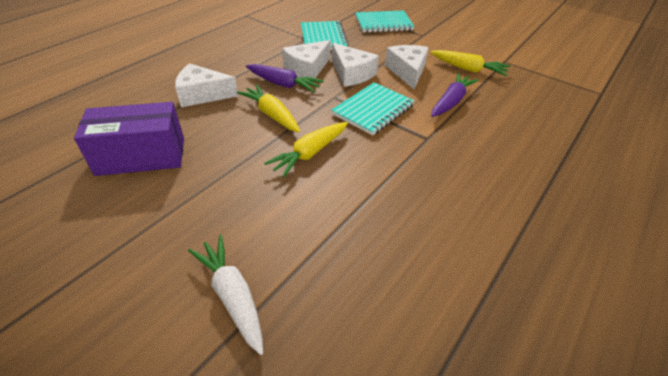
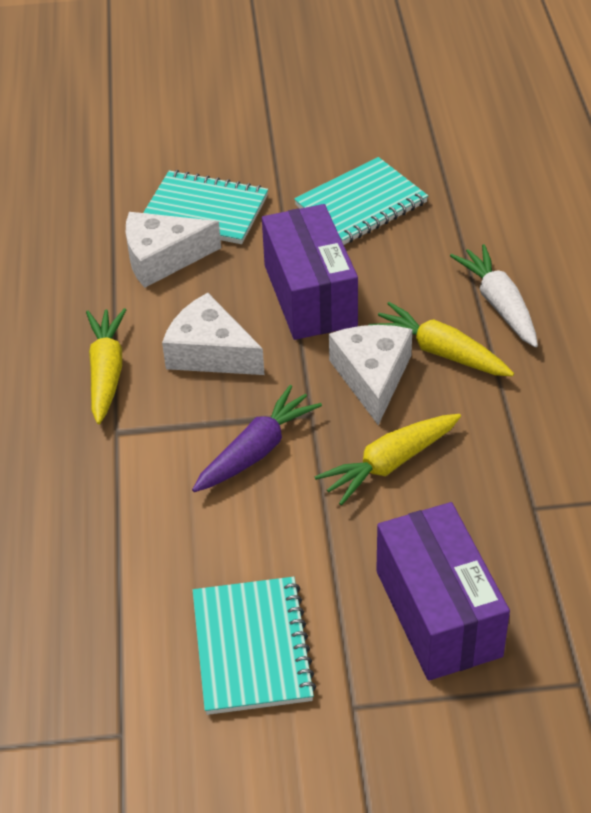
purple box: [74,102,184,176] = 1 -> [262,204,358,340] [376,502,510,681] = 2
purple carrot: [246,64,324,93] [431,73,479,117] = 2 -> [192,385,322,492] = 1
white cheese: [175,63,238,107] [282,40,331,78] [332,43,379,87] [385,45,429,89] = 4 -> [126,212,221,288] [162,293,265,375] [329,325,413,425] = 3

